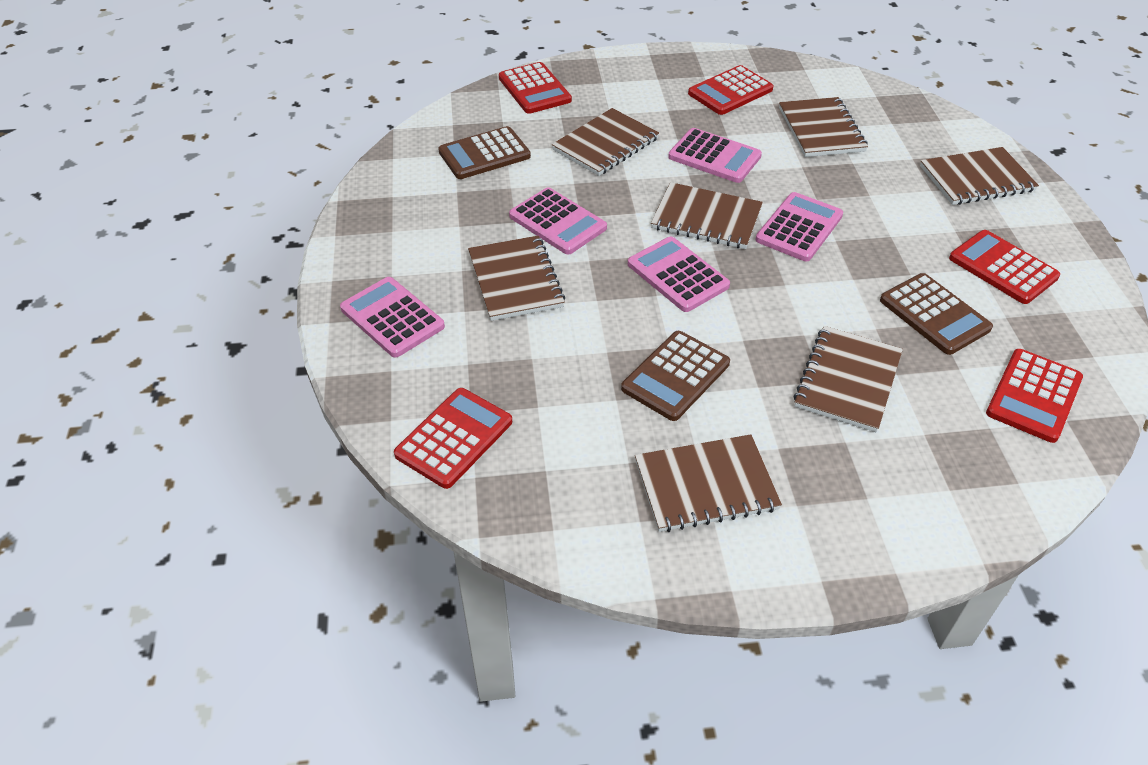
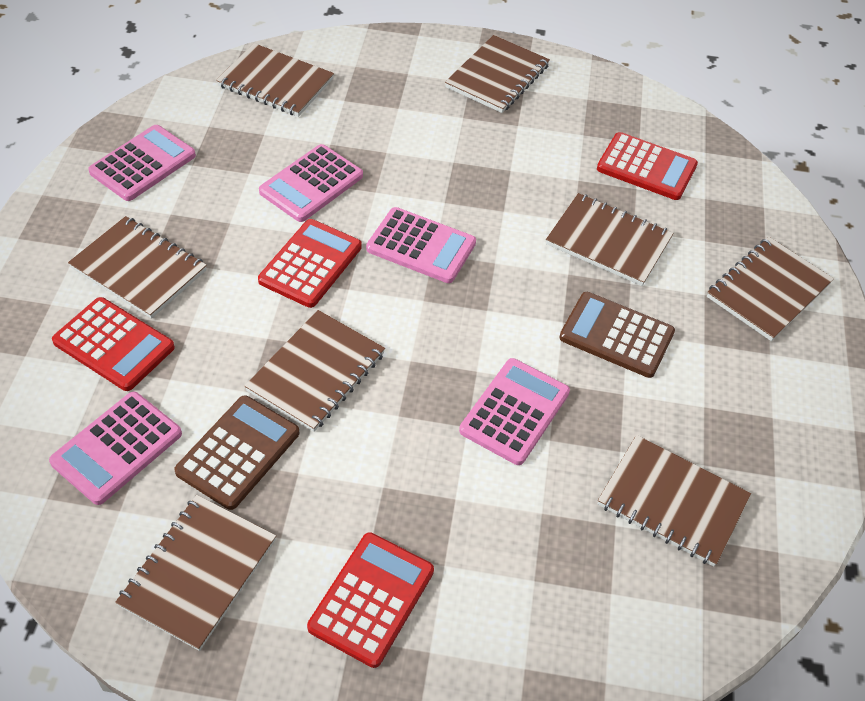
brown calculator: [438,126,531,179] [621,331,730,421] [880,273,993,355] = 3 -> [174,395,299,510] [559,292,675,378] = 2
brown notebook: [468,235,565,321] [552,108,659,176] [635,434,782,532] [651,182,763,249] [779,97,868,157] [794,326,903,432] [920,147,1039,205] = 7 -> [68,216,207,319] [115,495,276,651] [216,43,334,117] [245,310,385,432] [445,35,550,113] [546,193,673,286] [598,435,751,567] [707,237,834,341] = 8
red calculator: [394,388,512,489] [499,62,572,114] [688,65,774,115] [949,230,1060,304] [986,349,1083,443] = 5 -> [52,297,175,391] [258,219,362,308] [307,532,434,668] [597,132,698,200] = 4

